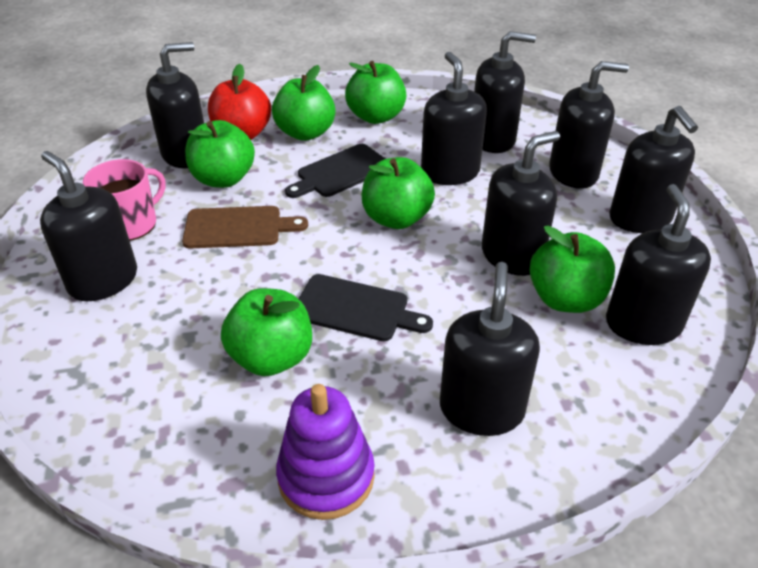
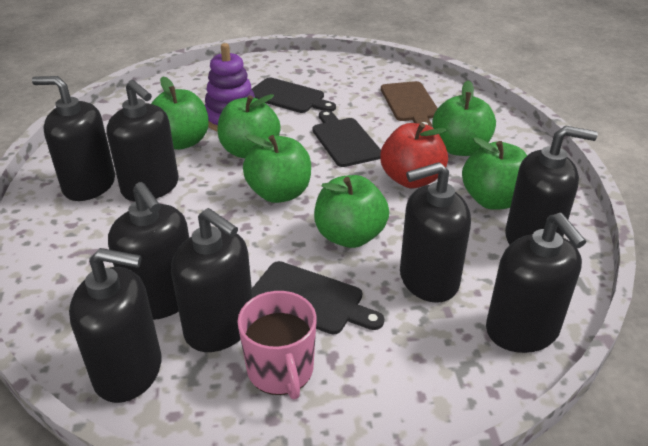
black cutting board: [285,144,385,198] [299,274,433,341] = 2 -> [251,77,336,113] [252,261,384,335] [312,110,381,167] = 3
black soap dispenser: [40,151,137,301] [146,42,204,169] [421,52,487,185] [440,262,540,436] [474,31,536,153] [482,131,560,276] [549,61,629,189] [606,184,711,345] [609,106,698,233] = 9 -> [32,76,115,201] [69,248,162,403] [106,80,178,201] [108,182,189,320] [171,208,253,352] [400,162,471,303] [486,213,586,353] [505,126,598,245] = 8

